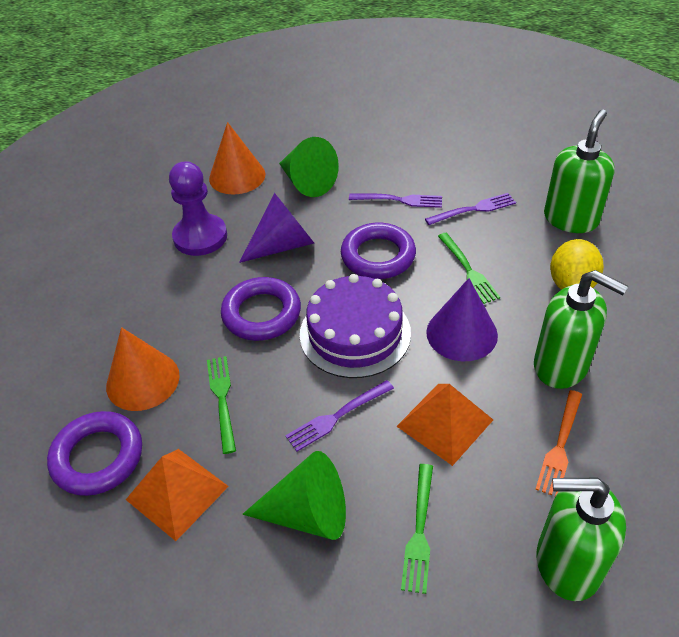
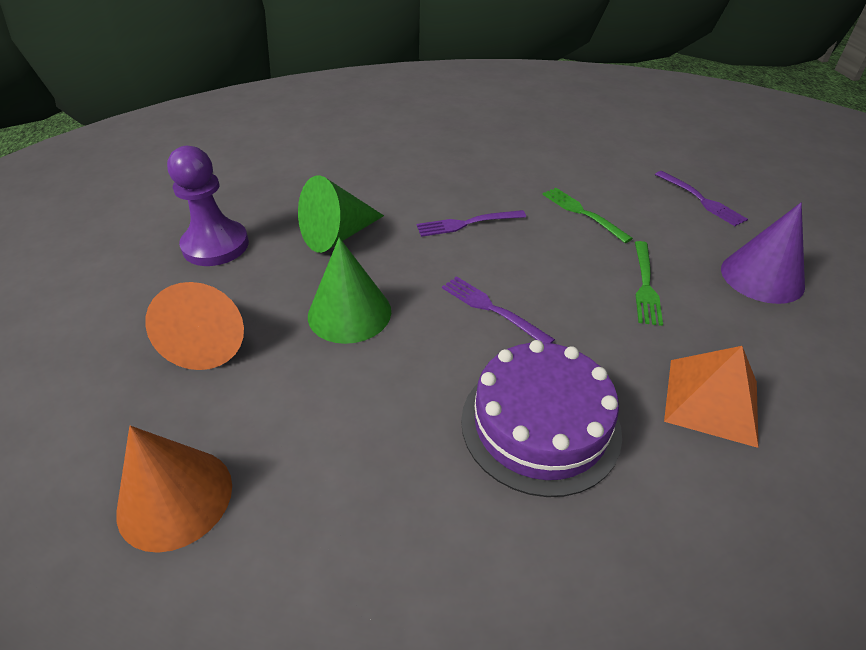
green fork: [207,356,236,454] [401,464,433,594] [438,233,500,304] = 3 -> [543,188,633,243] [635,241,663,326] = 2
green soap dispenser: [534,270,628,389] [537,478,626,601] [544,110,615,233] = 3 -> none = 0
orange fork: [535,390,582,497] = 1 -> none = 0
orange pyramid: [126,449,229,541] [396,384,493,466] = 2 -> [664,346,758,448] = 1
purple cone: [239,193,314,263] [426,278,498,361] = 2 -> [721,203,805,304] = 1
purple ring: [47,411,142,496] [221,277,301,341] [341,223,416,279] = 3 -> none = 0
yellow lemon: [550,239,604,290] = 1 -> none = 0

